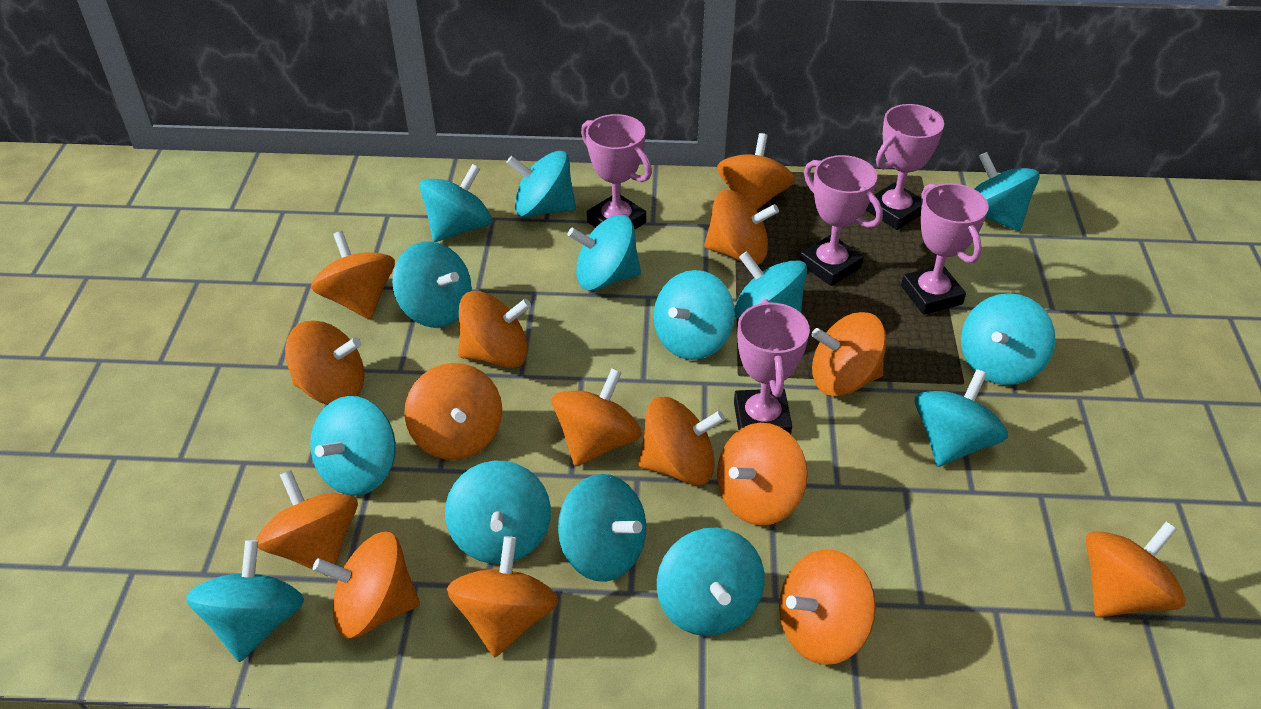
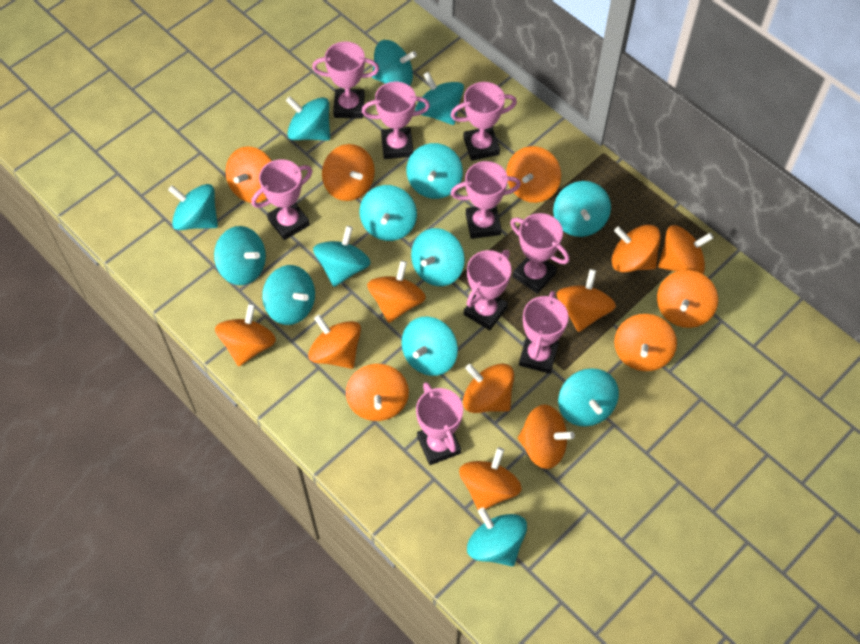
pink trophy: [581,114,652,229] [734,299,810,435] [800,155,883,286] [866,104,944,230] [901,183,988,315] = 5 -> [251,159,312,240] [312,41,379,119] [362,82,430,159] [416,382,463,465] [451,82,517,161] [451,161,521,239] [464,250,511,330] [510,213,569,294] [519,291,568,374] = 9

